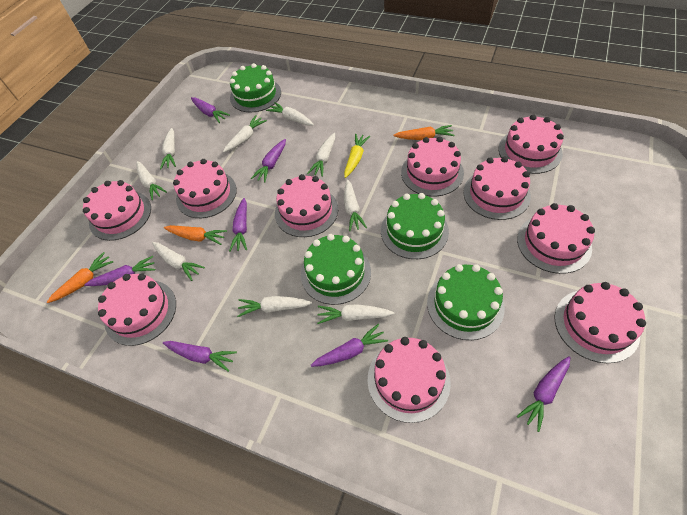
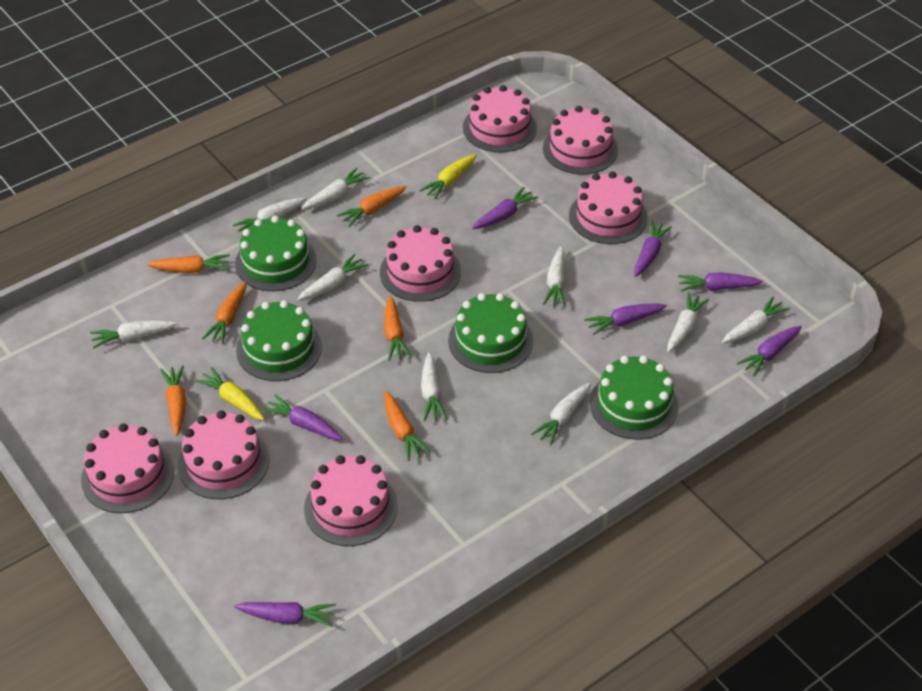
orange carrot: [47,252,113,303] [164,225,227,245] [393,125,454,140] = 3 -> [146,254,230,273] [160,365,186,436] [202,281,247,344] [337,186,406,227] [384,296,411,361] [384,391,430,461] = 6
pink cake: [83,180,151,241] [98,273,176,346] [173,159,237,218] [275,174,338,237] [368,337,451,423] [401,137,464,197] [463,156,531,220] [498,115,564,174] [517,203,595,274] [554,282,646,363] = 10 -> [81,423,174,513] [178,410,270,499] [304,455,398,546] [380,225,461,302] [463,85,537,153] [543,106,618,175] [569,171,648,244] = 7
yellow carrot: [344,134,370,178] = 1 -> [195,367,265,420] [419,154,477,200] = 2

